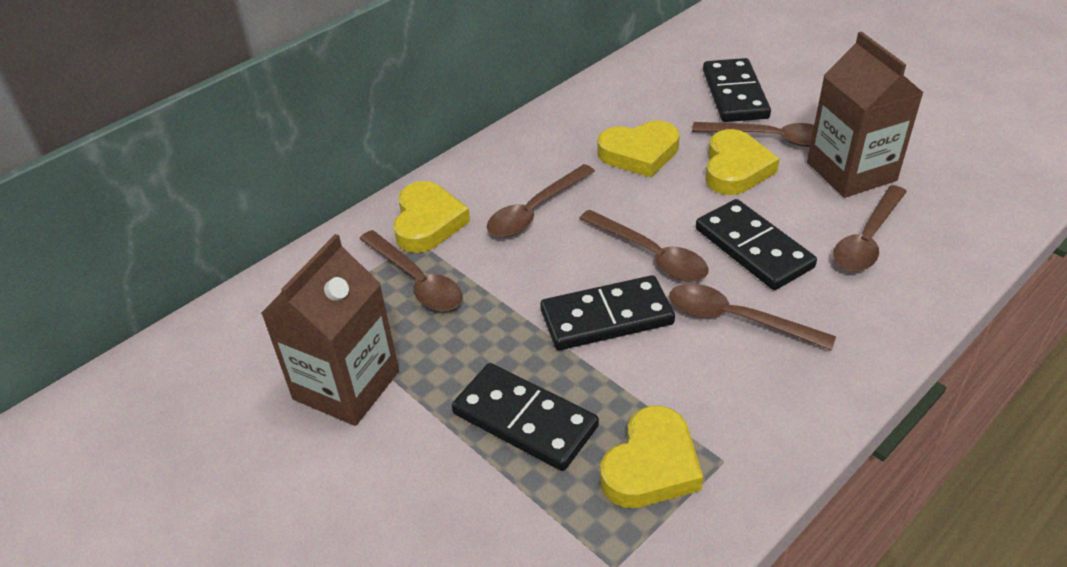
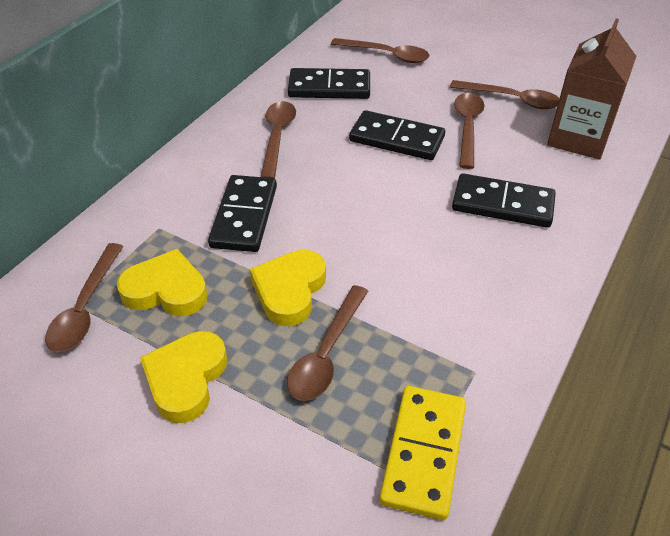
brown carton: [261,234,399,426] [807,31,924,198] = 2 -> [547,18,636,159] = 1
yellow domino: none = 0 -> [379,386,466,520] = 1
yellow heart: [393,181,470,253] [598,121,680,177] [600,406,703,508] [705,129,780,195] = 4 -> [117,249,208,316] [140,331,227,423] [250,250,326,326] = 3

